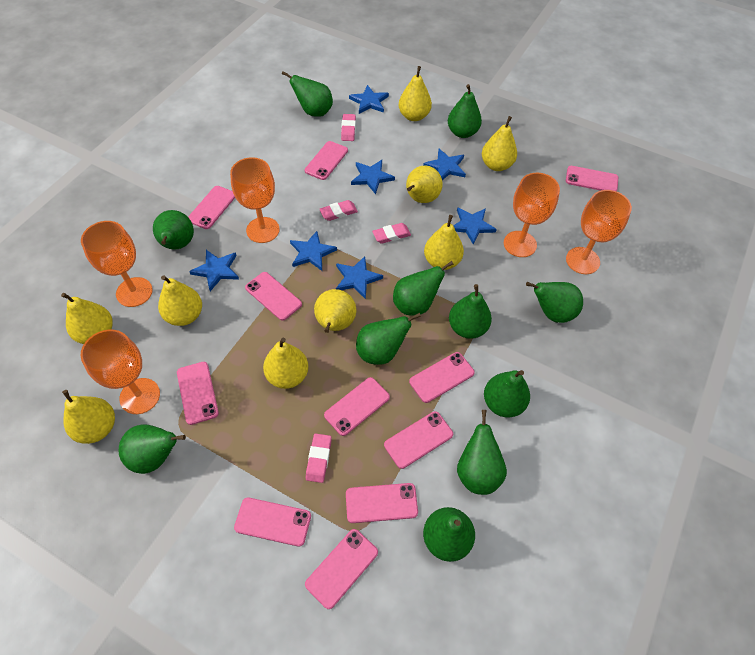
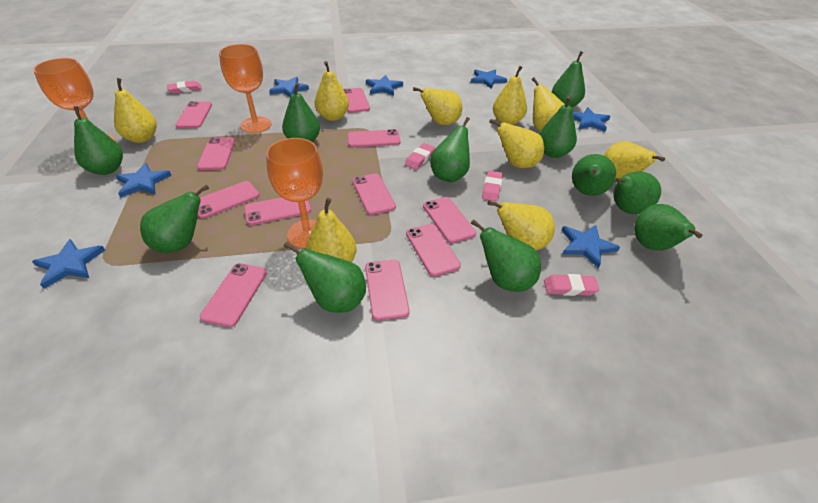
orange goblet: [80,329,160,414] [81,221,153,307] [230,157,280,243] [504,173,560,257] [566,190,632,274] = 5 -> [33,58,116,142] [219,44,272,133] [266,138,323,248] = 3

